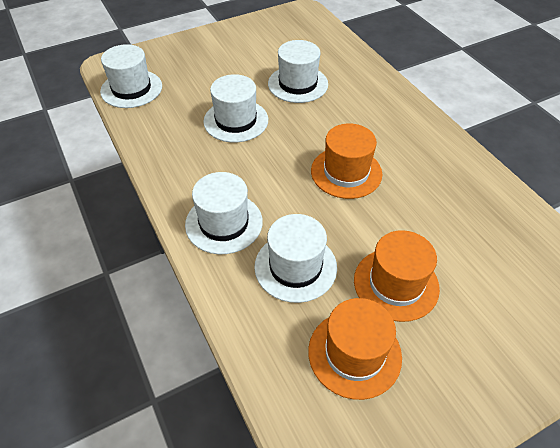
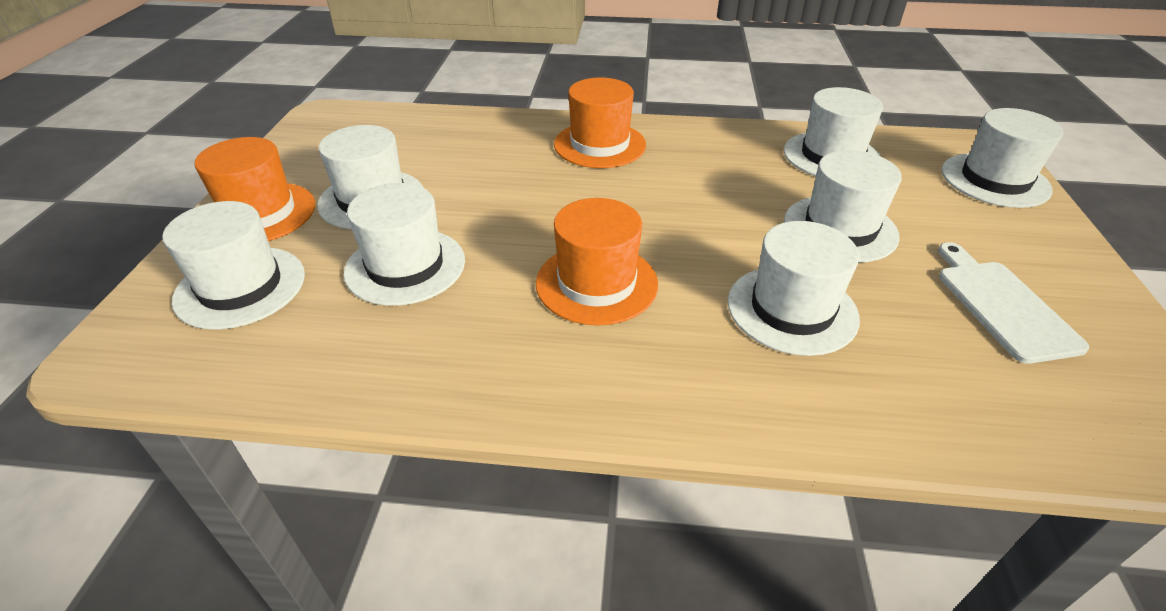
white cutting board: none = 0 -> [938,242,1089,364] = 1
white hat: [100,44,162,108] [185,172,263,254] [203,74,268,143] [254,214,337,303] [268,40,328,103] = 5 -> [162,201,305,330] [317,125,423,229] [344,183,465,306] [728,221,860,356] [784,87,883,176] [784,150,902,263] [942,108,1063,208] = 7

